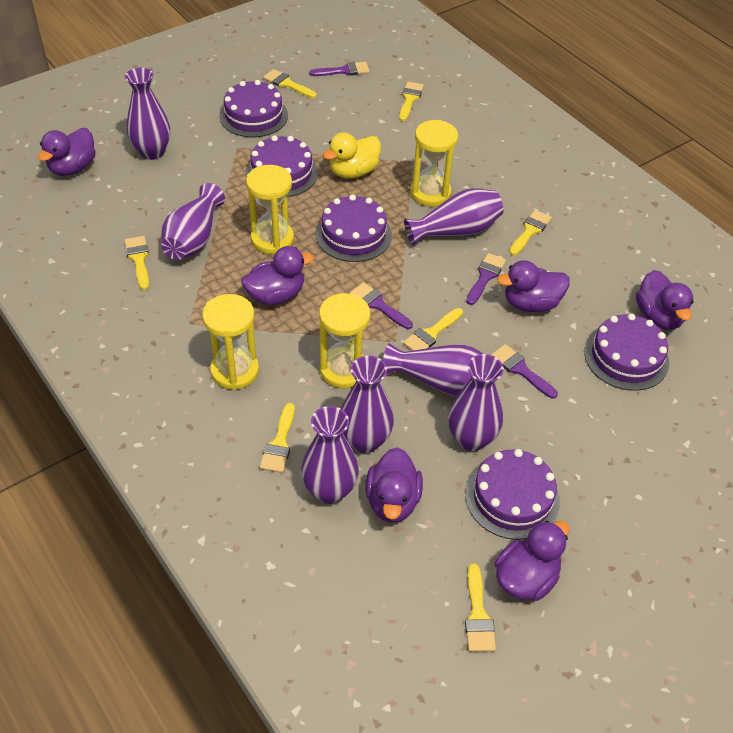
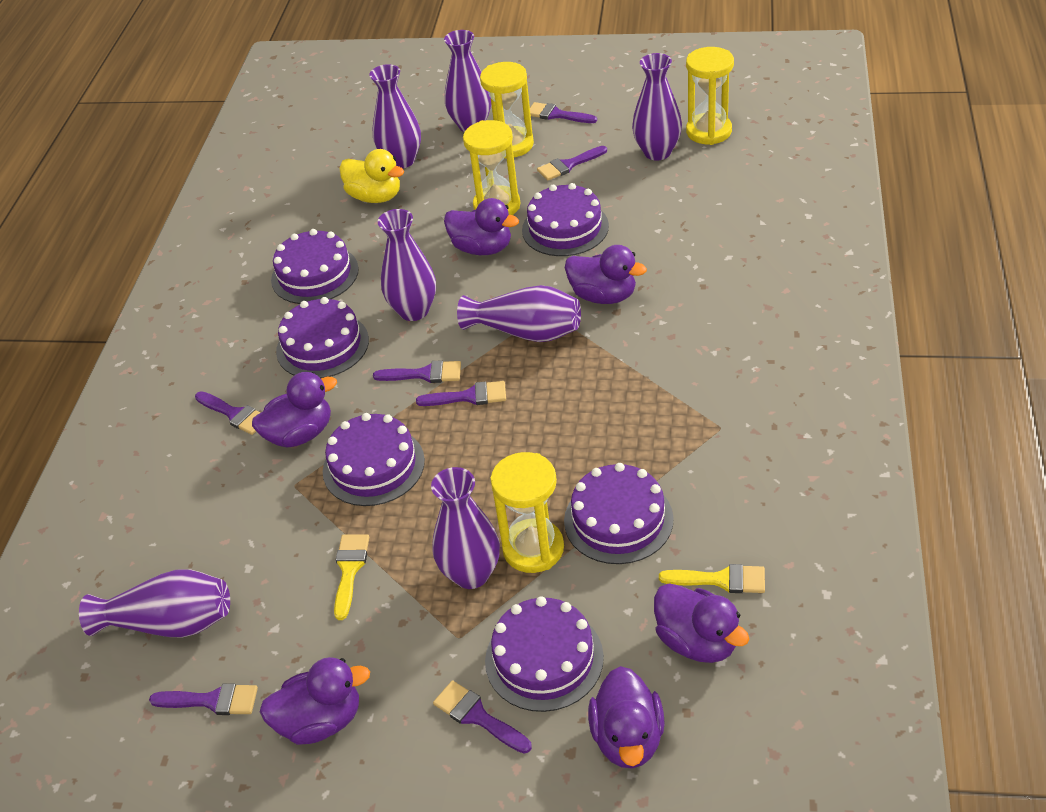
purple brush: [310,62,370,76] [350,282,413,329] [466,253,506,305] [491,344,558,399] = 4 -> [149,683,258,715] [195,391,260,435] [373,360,461,383] [416,381,506,406] [433,680,532,754] [530,102,597,123] [537,146,607,181] = 7
purple cake: [220,80,288,137] [246,135,318,197] [316,194,392,262] [465,449,560,540] [584,313,669,391] = 5 -> [271,229,359,304] [276,297,369,378] [323,413,425,506] [485,596,604,712] [522,183,609,256] [564,463,674,564] = 6
yellow brush: [124,236,149,290] [260,403,295,473] [263,69,317,98] [399,82,424,121] [403,308,463,351] [465,563,496,652] [509,210,552,256] = 7 -> [334,534,369,620] [659,564,765,593] = 2

